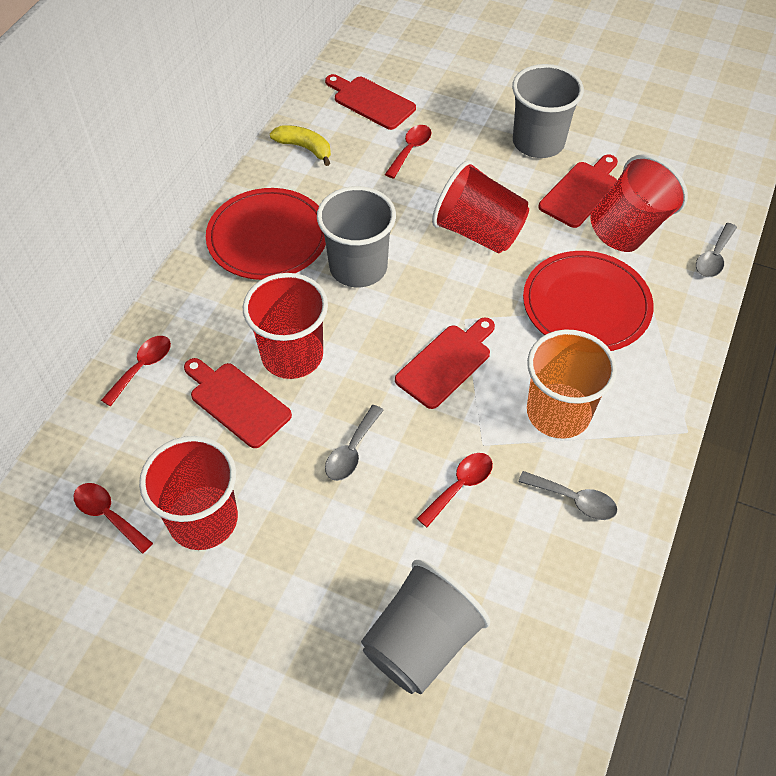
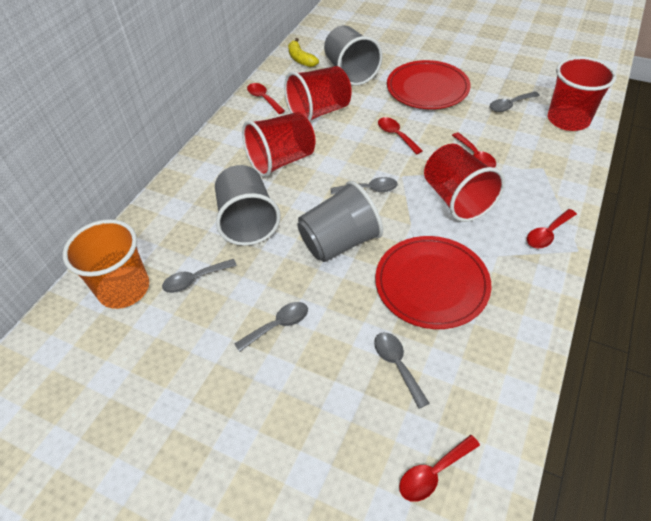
grey spoon: [325,405,384,481] [518,471,617,520] [696,223,737,277] = 3 -> [162,259,237,293] [235,302,308,352] [330,177,398,195] [374,332,429,409] [490,92,540,112] = 5
red cutting board: [184,358,292,448] [325,74,416,130] [395,317,495,409] [539,155,618,228] = 4 -> none = 0
red spoon: [73,483,153,554] [101,336,171,406] [385,125,432,179] [417,453,493,527] = 4 -> [247,83,285,114] [378,117,423,155] [399,435,480,502] [452,132,496,168] [527,209,577,248] = 5

